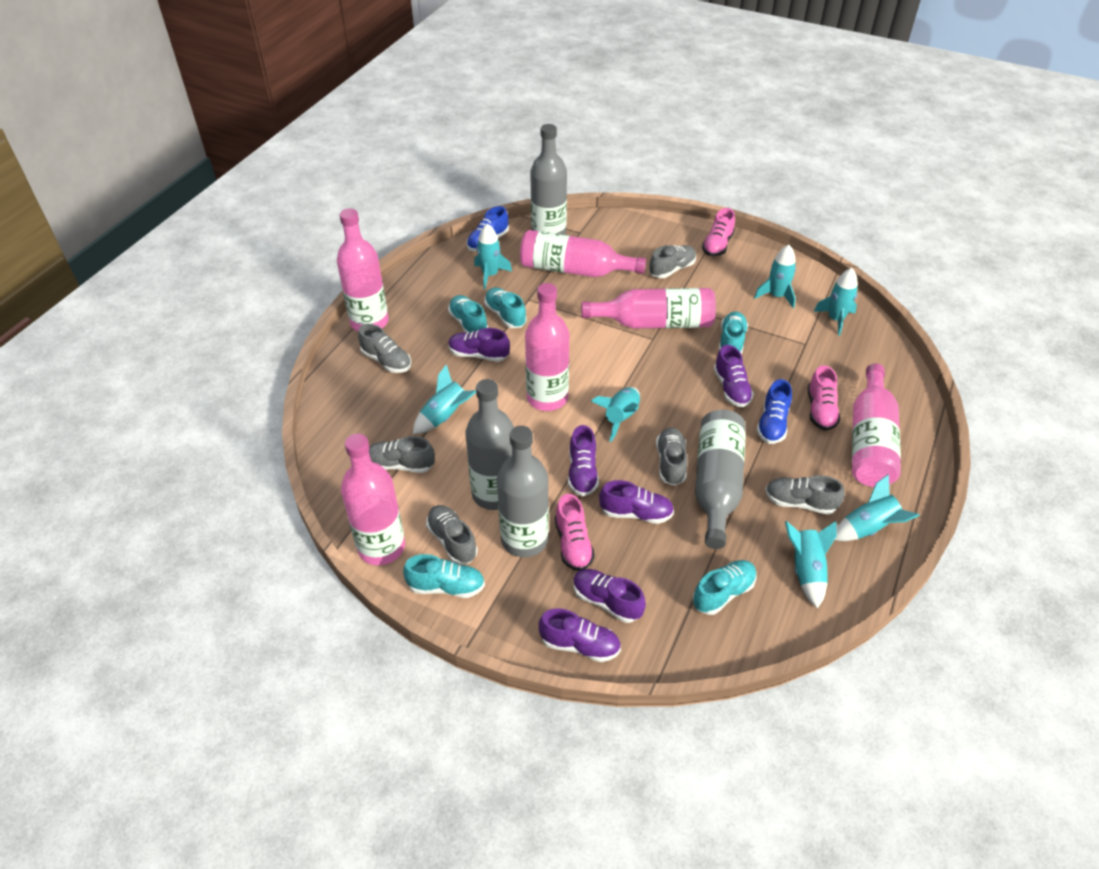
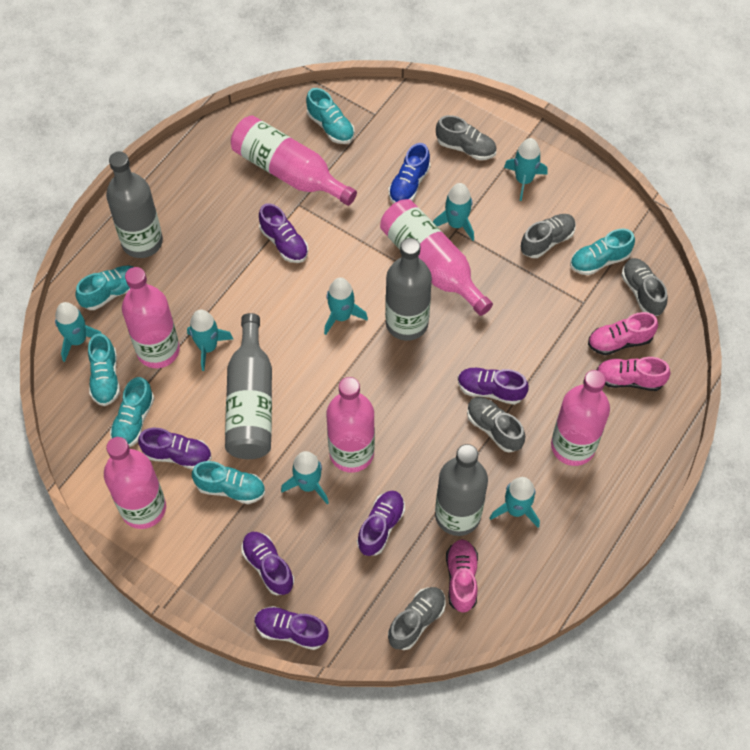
blue shoe: [467,206,509,252] [757,379,792,444] = 2 -> [388,143,431,204] = 1
grey shoe: [358,324,411,373] [369,436,435,473] [426,505,478,564] [649,245,696,278] [656,427,687,486] [765,475,845,515] = 6 -> [388,587,446,650] [436,115,497,160] [467,397,525,453] [520,214,576,258] [621,258,668,316] = 5
turquoise shoe: [403,554,485,598] [448,295,488,333] [484,287,527,328] [693,560,757,615] [719,312,748,355] = 5 -> [75,266,134,310] [88,333,120,406] [110,377,155,447] [192,461,265,504] [306,88,355,144] [570,229,635,275] = 6

